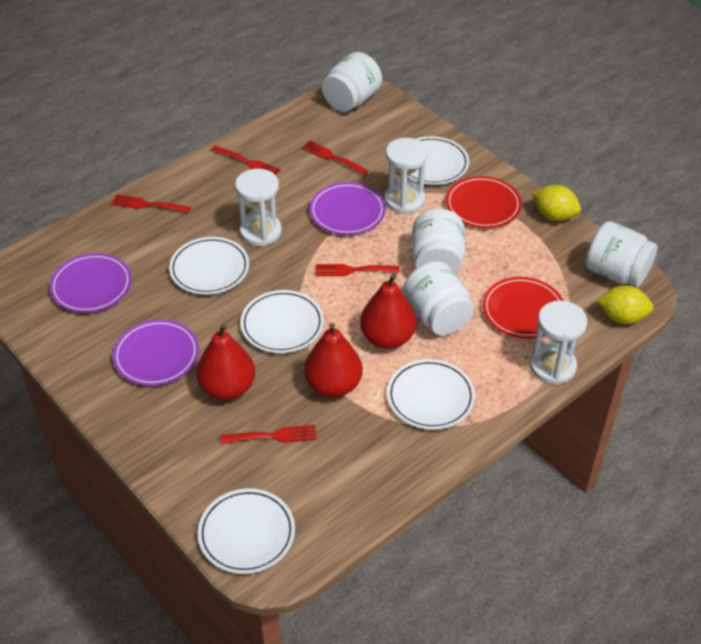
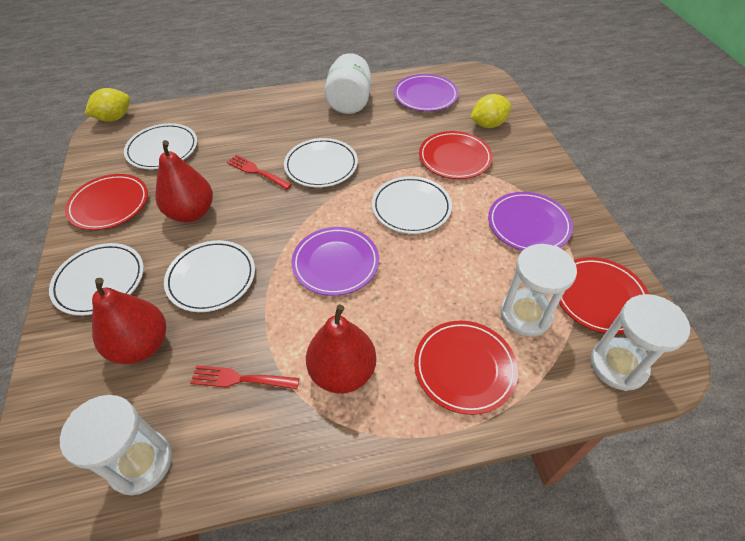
red fork: [112,194,191,213] [211,145,281,175] [220,425,316,444] [301,140,369,175] [316,264,400,276] = 5 -> [190,365,299,389] [227,154,292,190] = 2
red plate: [446,176,522,228] [483,277,564,339] = 2 -> [65,174,148,230] [414,321,518,415] [419,131,493,179] [559,257,649,334] = 4
white jar: [322,52,382,112] [403,261,474,336] [412,209,465,274] [585,221,658,287] = 4 -> [324,53,371,114] = 1

